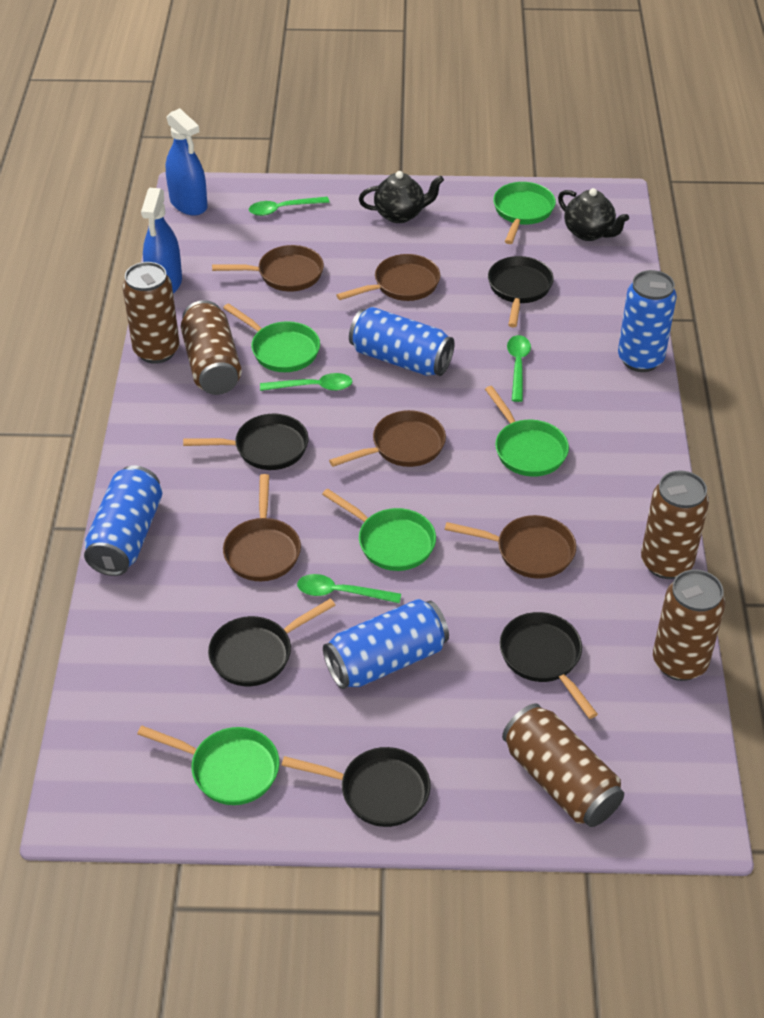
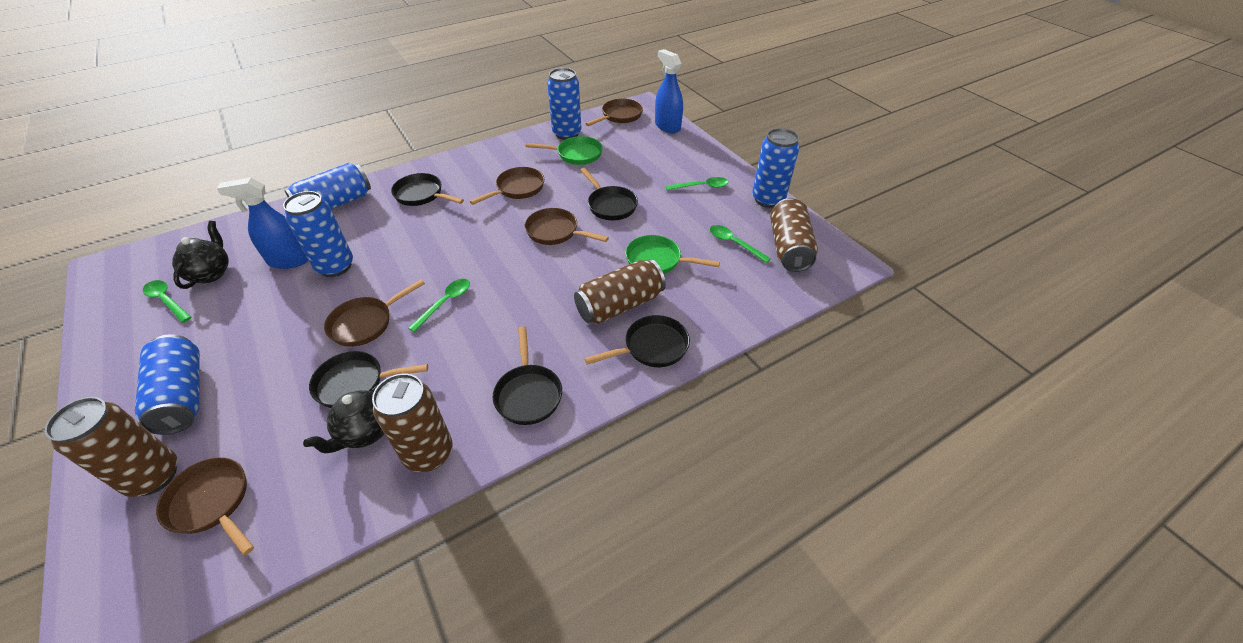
blue can: [84,465,162,576] [323,599,449,689] [349,307,455,376] [618,270,677,372] = 4 -> [135,334,200,435] [283,191,353,277] [284,163,371,209] [547,68,581,140] [752,128,799,208] = 5
brown can: [122,262,180,364] [181,300,242,395] [502,703,624,827] [641,470,709,579] [653,569,725,681] = 5 -> [45,397,177,497] [372,374,452,472] [574,259,666,324] [770,198,818,272] = 4
green pan: [137,726,279,805] [223,303,320,372] [322,489,436,571] [485,386,569,477] [493,182,556,244] = 5 -> [525,136,603,165] [625,235,720,274] = 2

